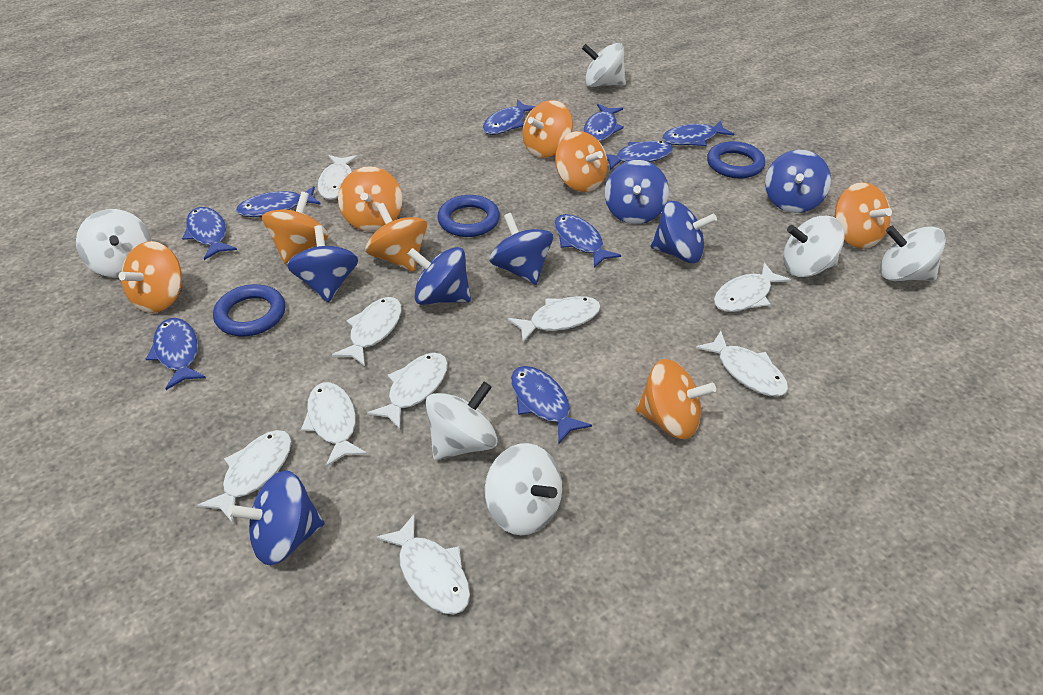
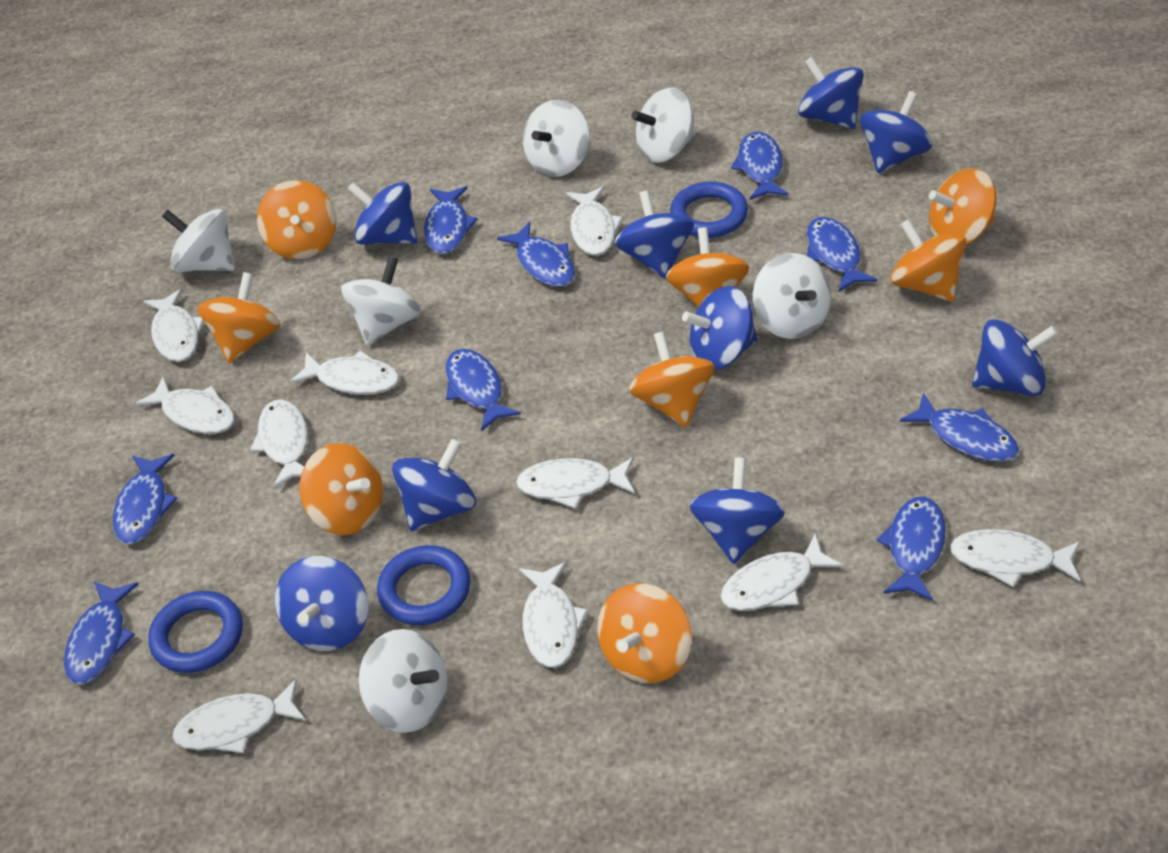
blue spinning top: [227,470,325,565] [287,225,359,303] [408,247,471,305] [489,213,553,285] [605,160,669,224] [651,201,717,263] [765,150,831,213] = 7 -> [275,556,368,651] [347,182,417,245] [392,439,476,531] [615,190,694,279] [682,286,758,370] [689,457,785,564] [798,56,864,129] [860,91,933,173] [972,319,1058,396] = 9
white fish: [197,430,292,523] [301,382,367,467] [317,155,357,200] [332,297,402,366] [367,353,448,429] [376,514,470,614] [508,296,601,342] [696,331,788,397] [714,263,791,312] = 9 -> [135,377,235,434] [143,289,204,362] [172,679,306,753] [250,400,308,488] [290,350,400,395] [516,457,635,509] [519,562,588,668] [566,187,623,256] [720,533,843,611] [950,529,1080,587] = 10

